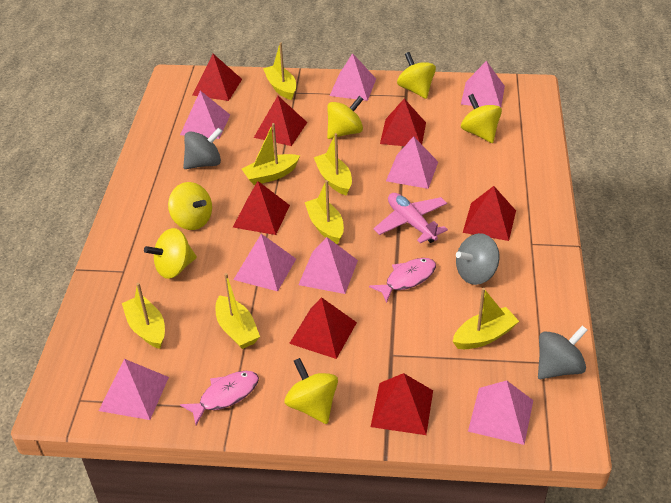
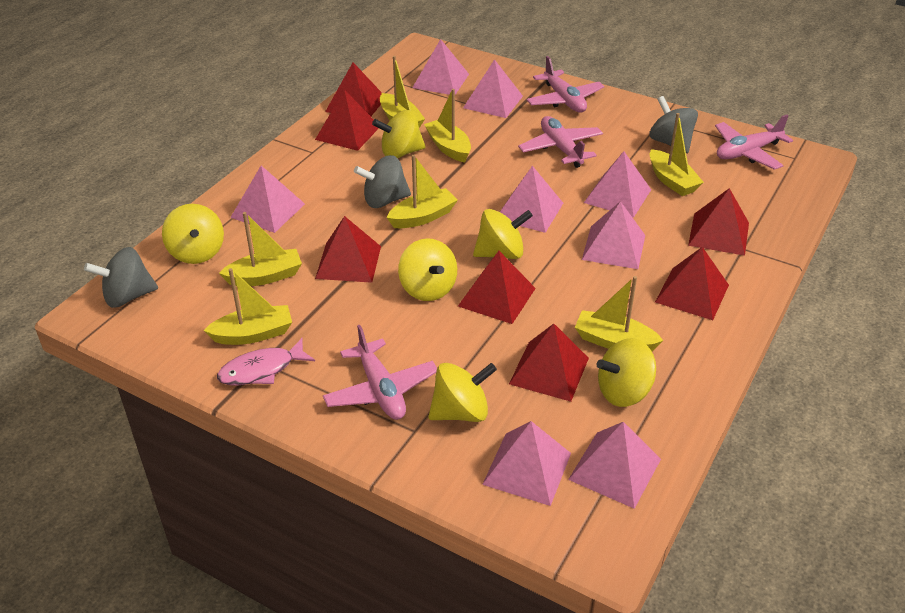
pink fish: [180,371,259,425] [369,258,436,303] = 2 -> [217,338,315,385] = 1
pink plane: [374,193,448,243] = 1 -> [323,325,437,420] [518,116,603,168] [526,56,604,112] [715,115,793,170] = 4

